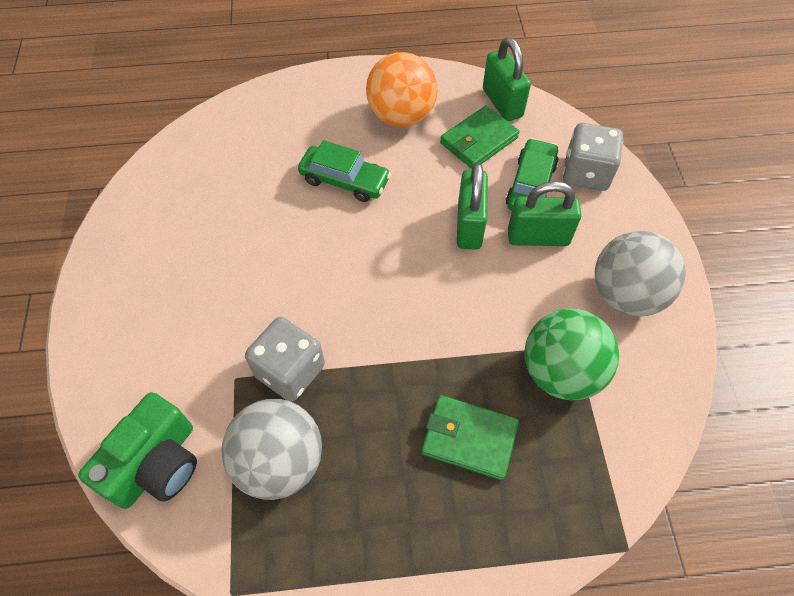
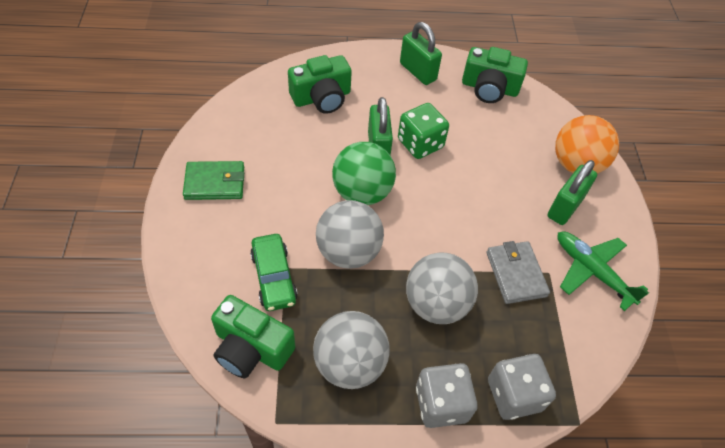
green camera: [78,392,197,509] = 1 -> [211,295,295,378] [288,55,352,113] [462,47,528,103] = 3
green car: [298,140,391,202] [506,138,559,211] = 2 -> [250,234,298,311] = 1
green dice: none = 0 -> [398,103,449,159] = 1
green plane: none = 0 -> [557,231,649,311] = 1
green wallet: [421,395,519,480] [440,105,520,169] = 2 -> [183,161,244,200] = 1
grey ball: [221,399,322,500] [595,231,686,316] = 2 -> [313,311,390,389] [316,200,384,269] [406,253,478,324] = 3
grey wallet: none = 0 -> [486,241,550,304] = 1

